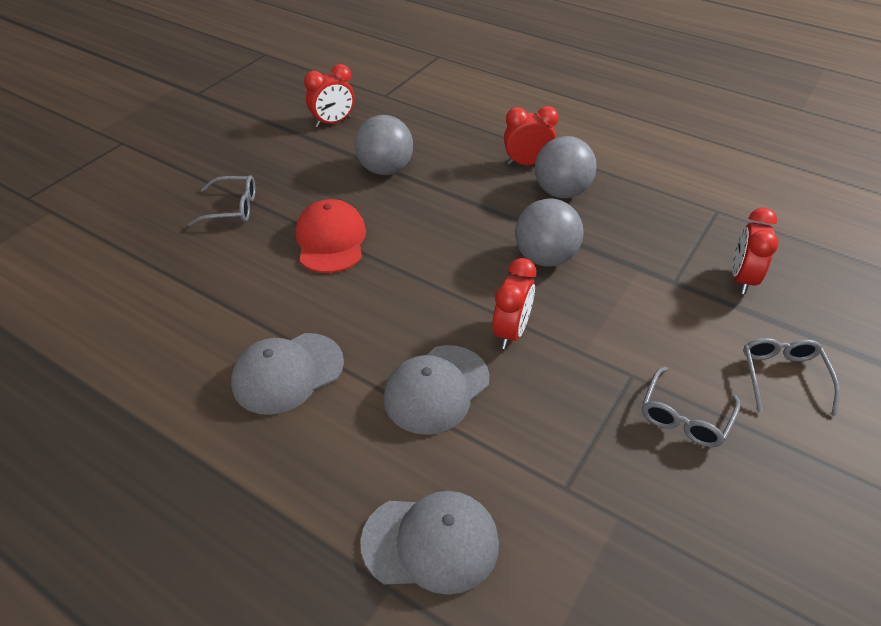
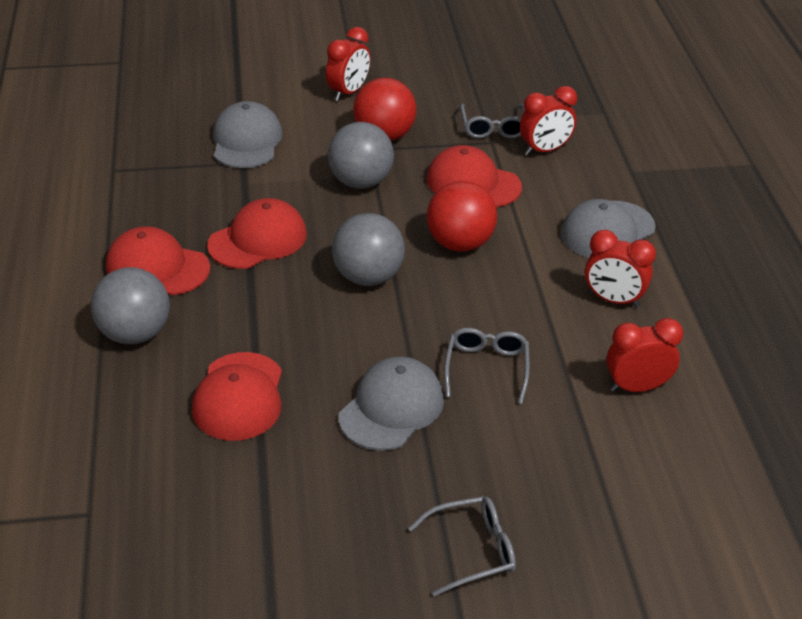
red ball: none = 0 -> [353,78,417,141] [427,181,497,252] = 2
red cap: [296,199,366,273] = 1 -> [106,227,210,295] [192,352,282,441] [207,198,307,269] [426,145,522,207] = 4

